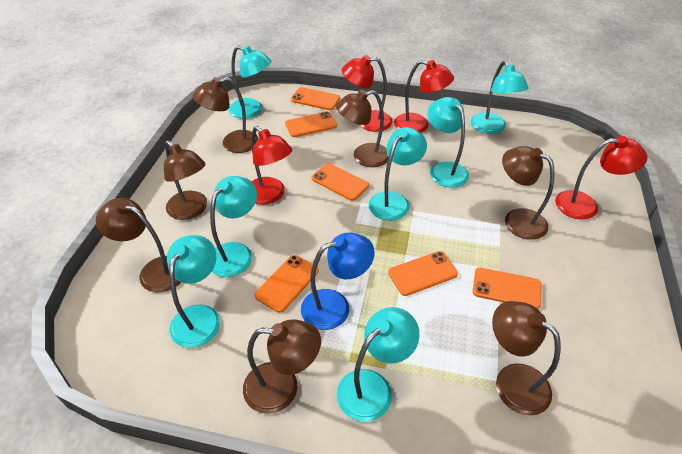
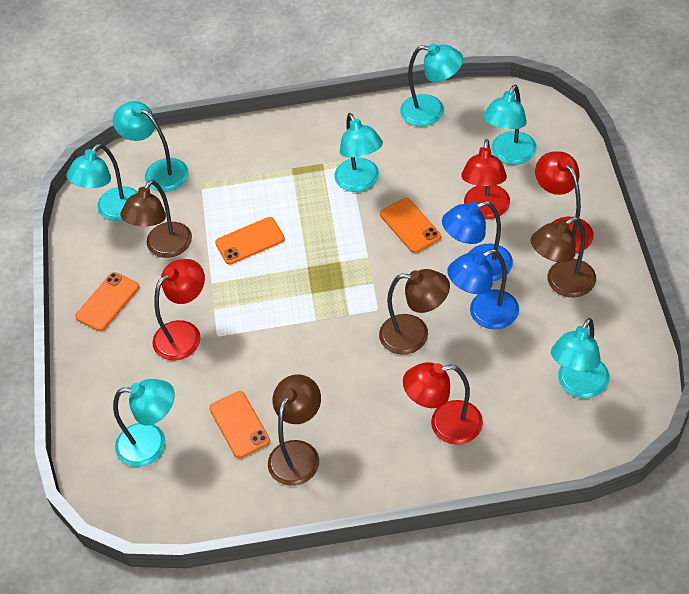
blue lamp: [301,232,375,330] = 1 -> [442,201,513,281] [447,249,519,329] = 2
brown lamp: [96,198,181,292] [164,140,207,220] [193,77,259,153] [243,319,321,414] [336,90,389,167] [492,301,561,415] [502,146,555,240] = 7 -> [120,180,192,258] [268,374,321,486] [379,269,450,355] [530,217,596,297] = 4
orange phone: [255,255,319,313] [285,112,337,137] [291,87,340,110] [312,163,369,201] [388,251,458,296] [473,267,541,309] = 6 -> [75,272,139,331] [209,391,270,458] [215,217,285,264] [380,198,441,253] = 4

